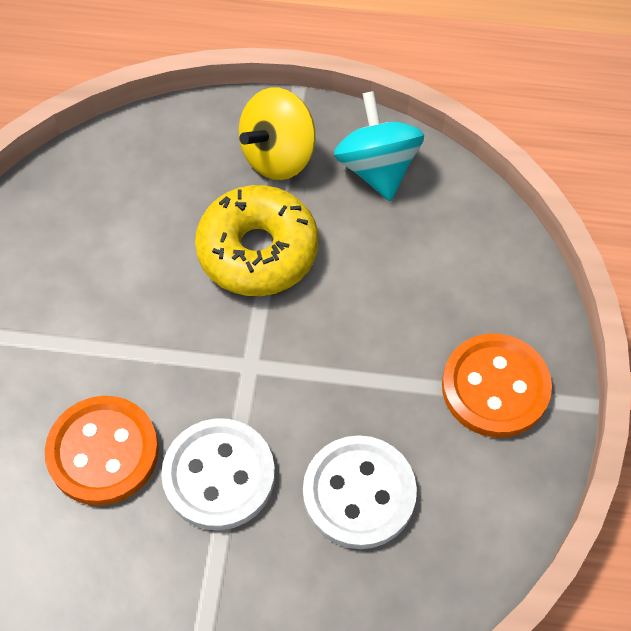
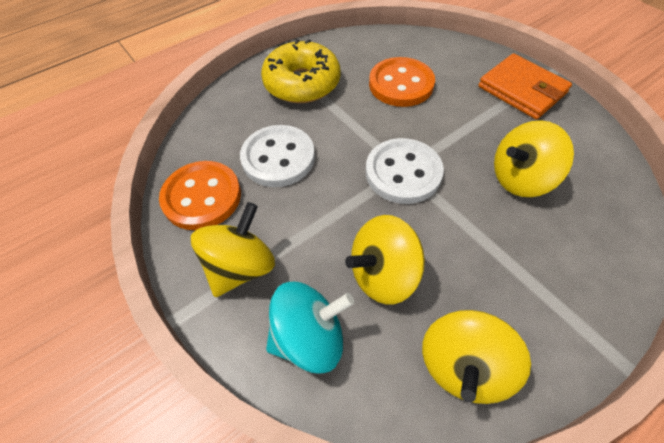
orange wallet: none = 0 -> [478,53,572,119] = 1
yellow spinning top: [239,88,316,180] = 1 -> [191,202,275,297] [345,215,425,305] [422,310,531,404] [494,120,574,197] = 4

